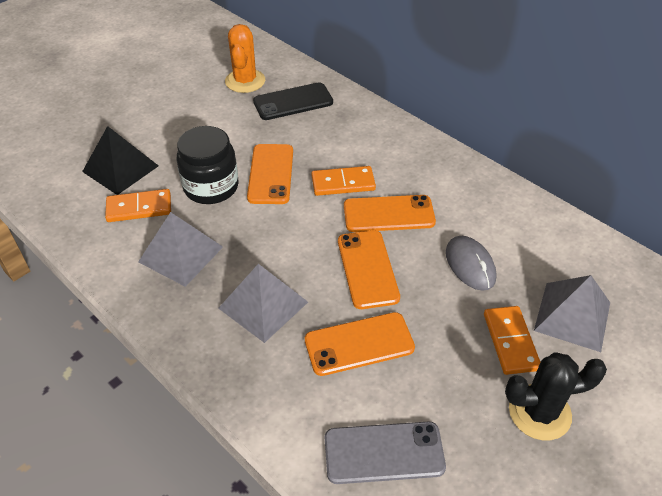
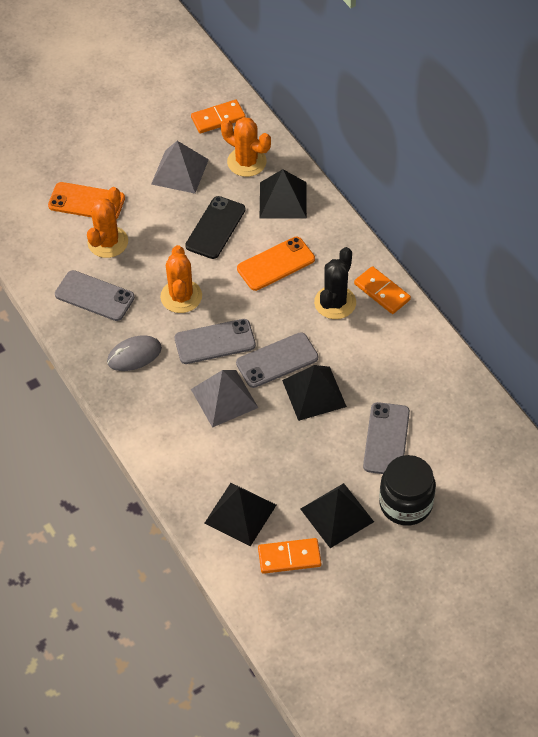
black pyramid: [82,126,158,195] = 1 -> [204,483,276,546] [260,169,307,219] [282,365,347,421] [301,483,374,548] = 4
grey phone: [325,422,446,484] = 1 -> [55,270,135,321] [175,319,256,364] [236,332,318,388] [363,402,410,474] = 4
grey pyramid: [138,212,223,287] [218,264,308,343] [534,275,610,352] = 3 -> [151,141,209,194] [191,370,258,428] = 2
orange cactus: [225,24,265,93] = 1 -> [87,187,128,258] [160,245,202,313] [221,117,271,177] = 3
orange phone: [247,144,293,204] [305,312,415,376] [338,230,400,309] [344,195,436,232] = 4 -> [48,182,125,220] [237,237,315,291] = 2

